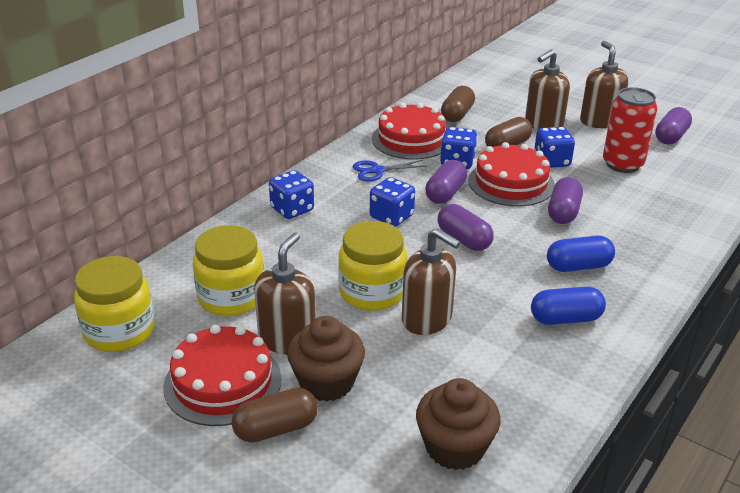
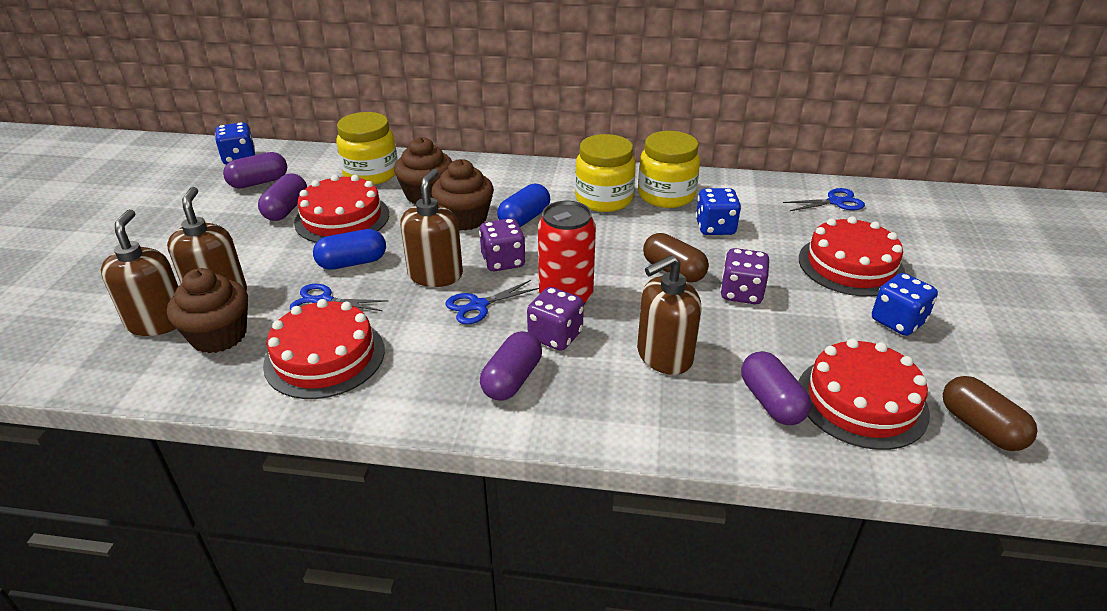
blue dice: [269,170,314,219] [370,177,415,227] [440,127,477,169] [534,127,575,168] = 4 -> [215,122,255,165] [695,188,741,235] [872,273,938,336] = 3
blue scissors: [353,160,427,181] = 1 -> [290,284,388,311] [446,280,539,324] [783,188,865,211] = 3
brown capsule: [232,388,318,443] [441,86,475,122] [485,117,532,147] = 3 -> [643,233,709,282] [943,376,1038,451] = 2
brown cupcake: [287,316,365,402] [416,378,501,470] = 2 -> [167,268,248,353] [394,137,452,204] [431,159,494,231] = 3
purple dice: none = 0 -> [479,218,526,272] [527,287,584,351] [720,248,770,304] = 3
red cake: [163,325,282,426] [372,103,446,160] [468,142,555,206] = 3 -> [263,299,385,399] [294,174,389,243] [798,338,930,450] [799,216,905,297] = 4

